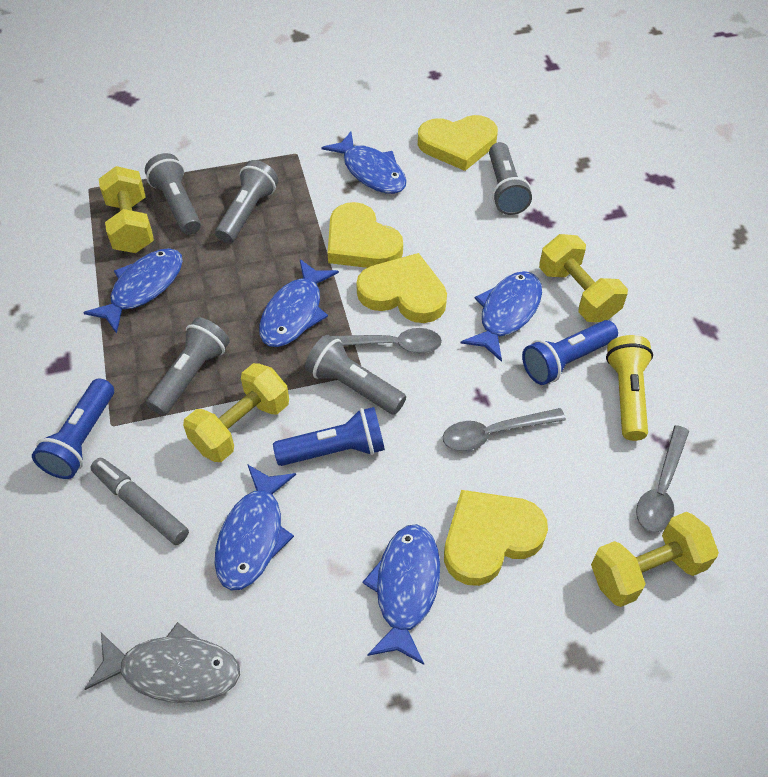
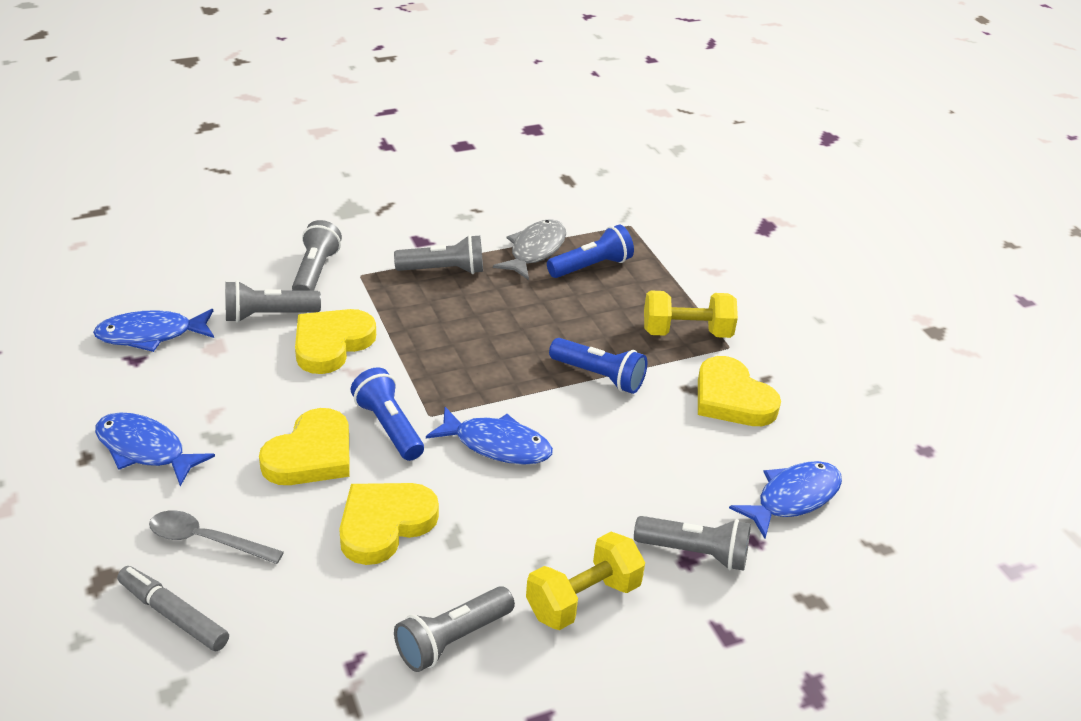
blue fish: [83,248,183,334] [215,464,296,590] [259,259,339,347] [322,132,407,194] [362,524,440,665] [461,271,542,362] = 6 -> [93,309,214,352] [95,412,215,486] [426,407,553,465] [729,461,842,538] = 4
grey spoon: [322,328,442,353] [443,408,566,451] [636,425,689,533] = 3 -> [149,510,284,564] = 1
yellow dumbbell: [99,166,154,253] [183,363,289,462] [539,234,628,322] [591,512,719,607] = 4 -> [526,532,645,630] [644,290,738,338] = 2
yellow flashlight: [606,335,653,441] = 1 -> none = 0

